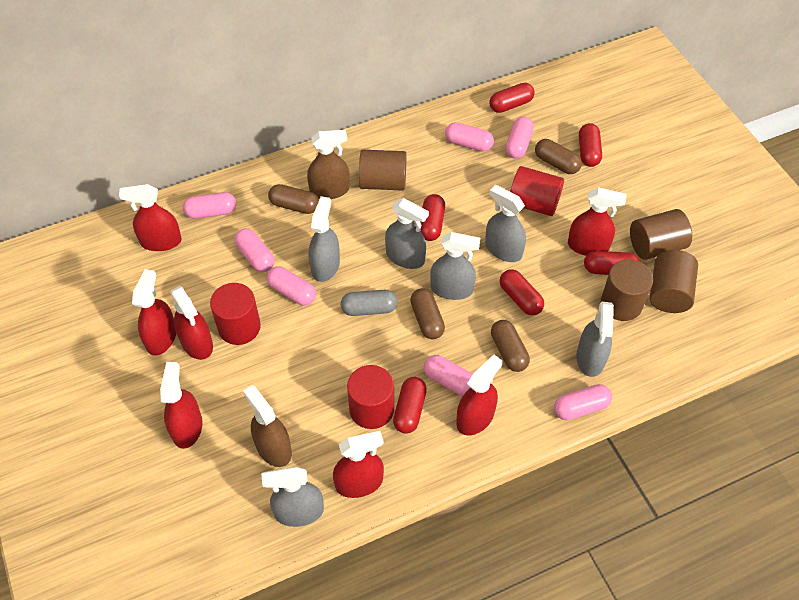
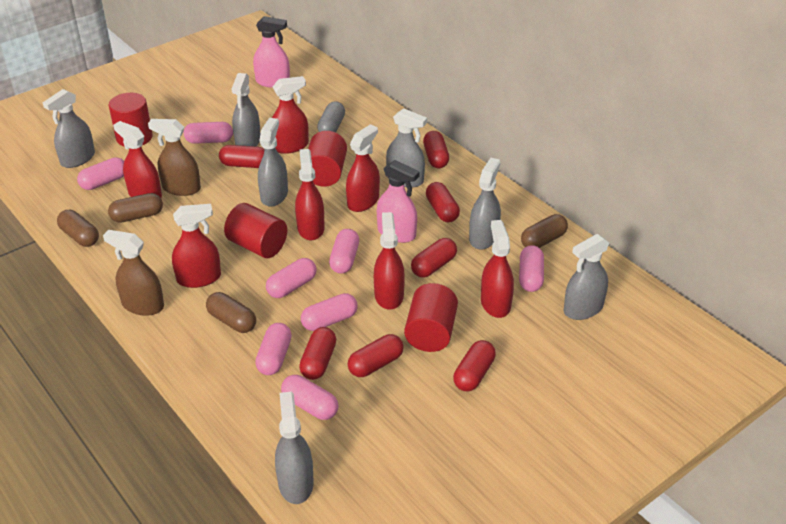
brown cylinder: [359,150,407,190] [601,259,653,321] [630,209,692,260] [650,250,698,313] = 4 -> none = 0
grey spray bottle: [262,467,324,527] [309,196,340,282] [385,198,429,269] [430,232,480,300] [485,184,526,262] [576,302,614,377] = 6 -> [42,89,95,168] [232,73,260,147] [258,118,288,207] [275,392,314,504] [386,109,427,188] [469,158,501,250] [564,234,610,320] = 7
pink capsule: [183,192,236,219] [234,228,274,272] [267,266,316,306] [424,355,473,396] [445,122,494,152] [505,117,534,159] [554,384,612,420] = 7 -> [77,157,124,190] [184,122,233,144] [255,323,292,375] [266,258,316,298] [281,375,338,420] [301,293,358,331] [329,229,359,274] [519,245,544,292] = 8
pink spray bottle: none = 0 -> [253,16,290,88] [377,160,420,243] = 2
red capsule: [393,377,427,433] [420,194,445,241] [489,83,535,113] [500,269,544,315] [579,123,602,167] [584,251,640,275] = 6 -> [219,145,264,168] [299,327,336,380] [348,334,404,377] [411,238,457,278] [423,131,449,168] [426,182,460,222] [453,340,496,391] = 7
red cylinder: [210,283,261,345] [347,365,394,429] [510,166,564,216] = 3 -> [109,93,153,147] [224,203,287,258] [308,131,347,187] [404,283,458,352] = 4

